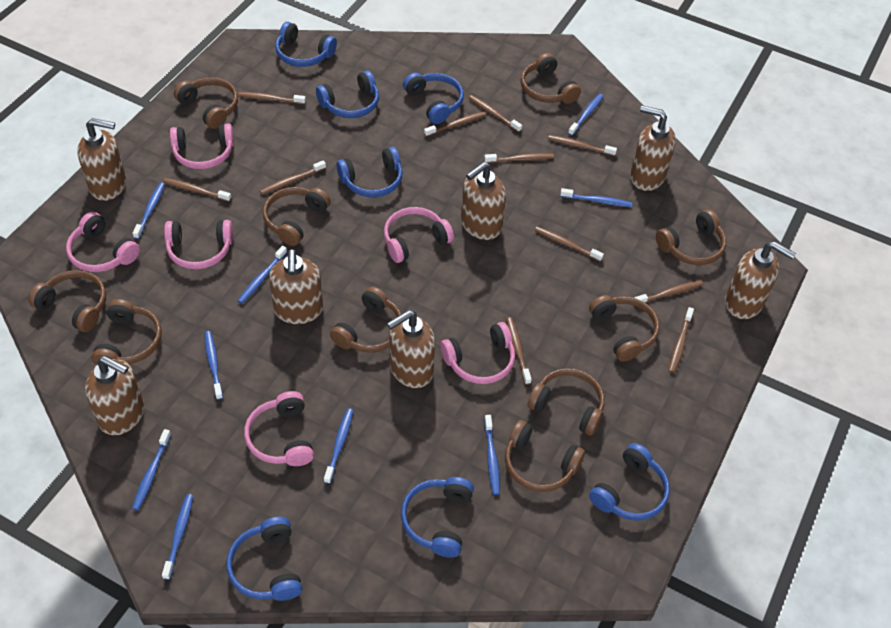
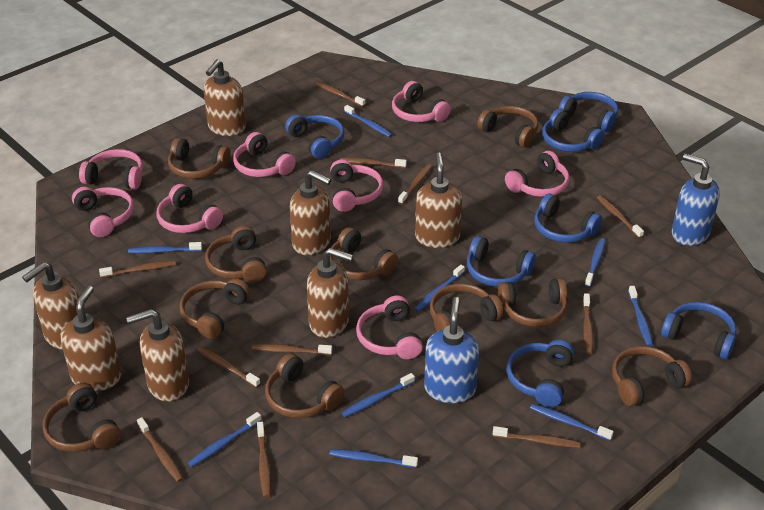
blue soap dispenser: none = 0 -> [424,297,479,403] [672,154,720,246] = 2
pink headphones: [66,212,140,272] [164,220,233,269] [170,123,234,169] [244,391,314,466] [384,207,454,263] [440,322,515,384] = 6 -> [72,187,134,237] [79,149,143,189] [157,184,223,233] [233,132,296,177] [330,159,383,212] [356,295,423,359] [392,81,451,122] [505,151,569,197] = 8

